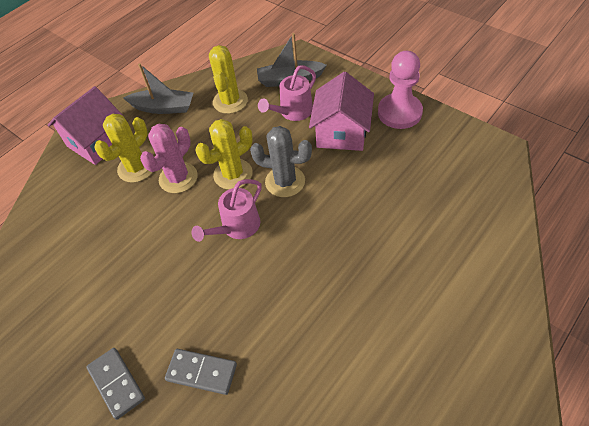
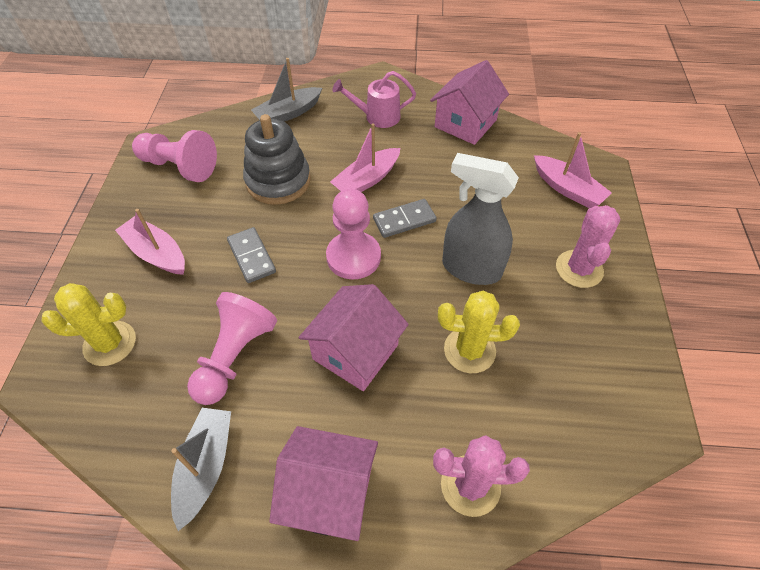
grey cactus: [250,126,312,197] = 1 -> none = 0
grey spray bottle: none = 0 -> [442,153,519,285] = 1
grey stacking toy: none = 0 -> [243,114,311,205] = 1
pink boat: none = 0 -> [115,209,185,275] [330,124,400,192] [534,132,612,208] = 3
pink cactus: [140,124,198,193] = 1 -> [433,435,530,517] [556,205,620,288] = 2
pink house: [48,86,122,165] [309,72,374,151] = 2 -> [269,426,378,541] [299,284,409,391] [430,60,509,145] = 3
pink pawn: [378,51,423,129] = 1 -> [132,130,217,182] [187,292,277,405] [326,188,381,279] = 3
pink watering can: [192,179,262,242] [258,65,316,121] = 2 -> [332,71,416,128] = 1
yellow cactus: [94,114,153,183] [196,119,253,190] [209,45,248,114] = 3 -> [41,283,136,366] [438,291,520,373] = 2

